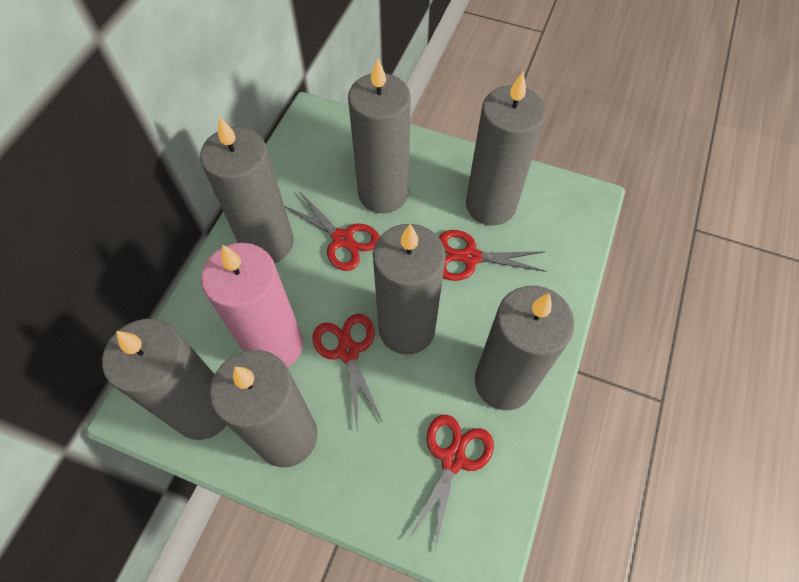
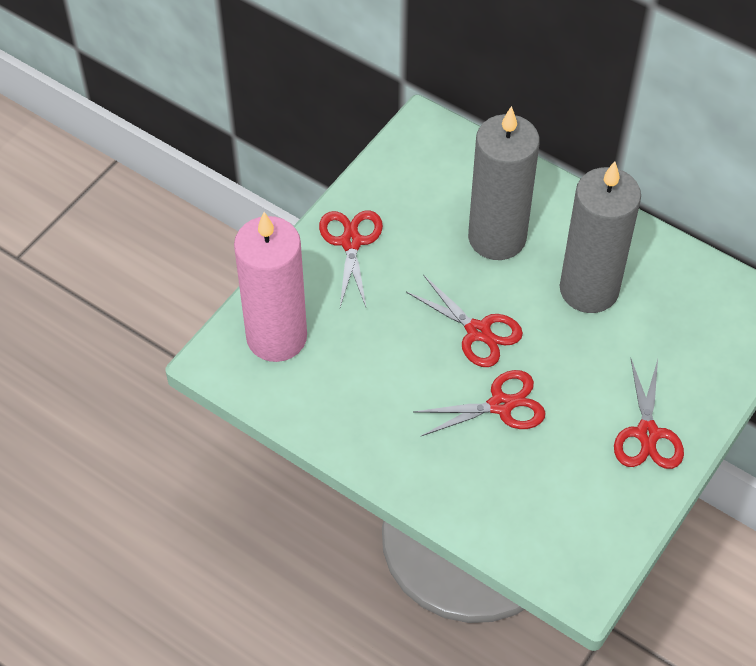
grey candle: [102,319,226,440] [200,116,294,263] [210,350,317,467] [348,58,411,213] [373,224,446,355] [466,72,546,226] [475,286,575,410] = 7 -> [468,106,540,260] [560,161,641,313] = 2

